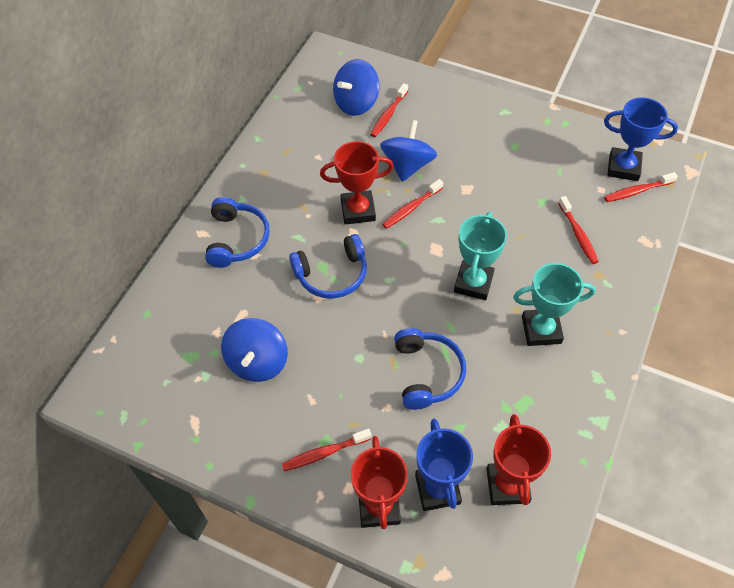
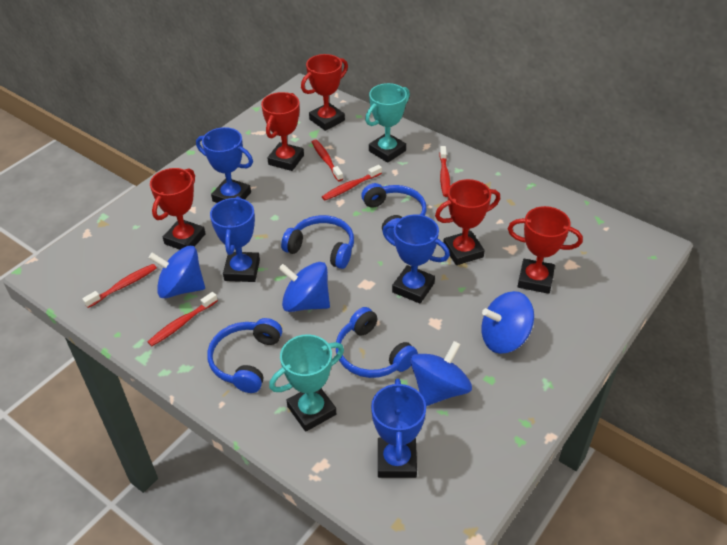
blue headphones: [205,197,270,268] [289,234,367,299] [394,328,466,410] = 3 -> [207,318,282,393] [281,215,354,269] [336,307,418,378] [361,183,427,240] = 4
blue spinning top: [221,318,288,382] [333,59,379,116] [380,120,437,182] = 3 -> [148,246,205,299] [279,262,330,312] [410,341,472,406] [481,291,534,354] = 4
blue trophy: [415,419,473,511] [604,97,678,181] = 2 -> [196,127,253,203] [210,196,260,282] [371,378,426,478] [382,214,450,304] = 4
red trophy: [320,141,394,224] [351,436,408,529] [487,414,551,505] = 3 -> [150,168,206,250] [261,92,304,171] [301,54,348,131] [435,179,500,265] [508,206,583,294] = 5

